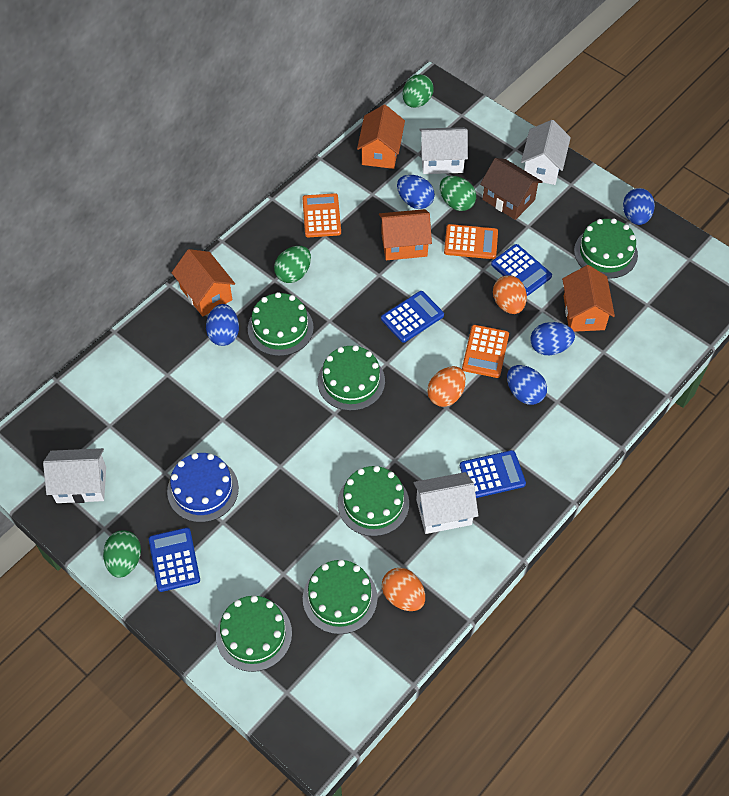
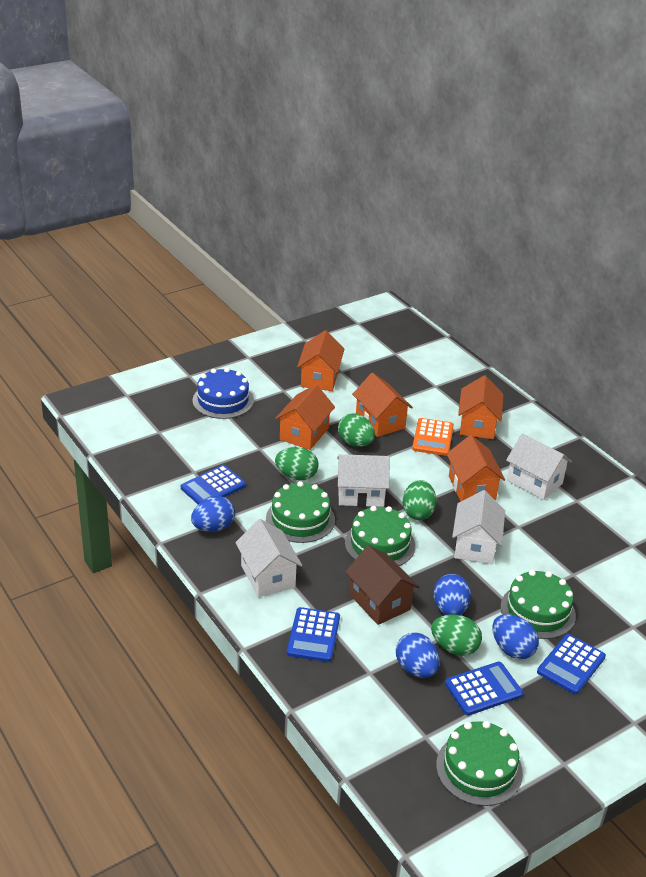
blue egg: [206,304,239,346] [397,175,435,209] [507,365,547,405] [530,322,575,355] [623,188,655,225] = 5 -> [191,496,235,532] [396,632,440,678] [433,574,471,615] [492,614,539,659] = 4
green cake: [216,595,292,672] [248,292,314,356] [303,560,378,634] [318,345,385,411] [338,466,409,536] [574,218,638,279] = 6 -> [266,481,335,543] [345,506,415,566] [436,721,523,806] [501,570,576,639] = 4
orange calculator: [302,193,341,237] [444,224,498,259] [462,325,509,378] = 3 -> [412,418,454,456] = 1
orange egg: [382,568,425,611] [427,366,466,407] [493,275,527,314] = 3 -> none = 0
orange house: [172,249,235,317] [357,105,405,169] [379,209,432,260] [562,265,615,332] = 4 -> [275,385,335,450] [297,331,344,391] [352,373,413,437] [447,435,505,502] [458,375,503,439] = 5

